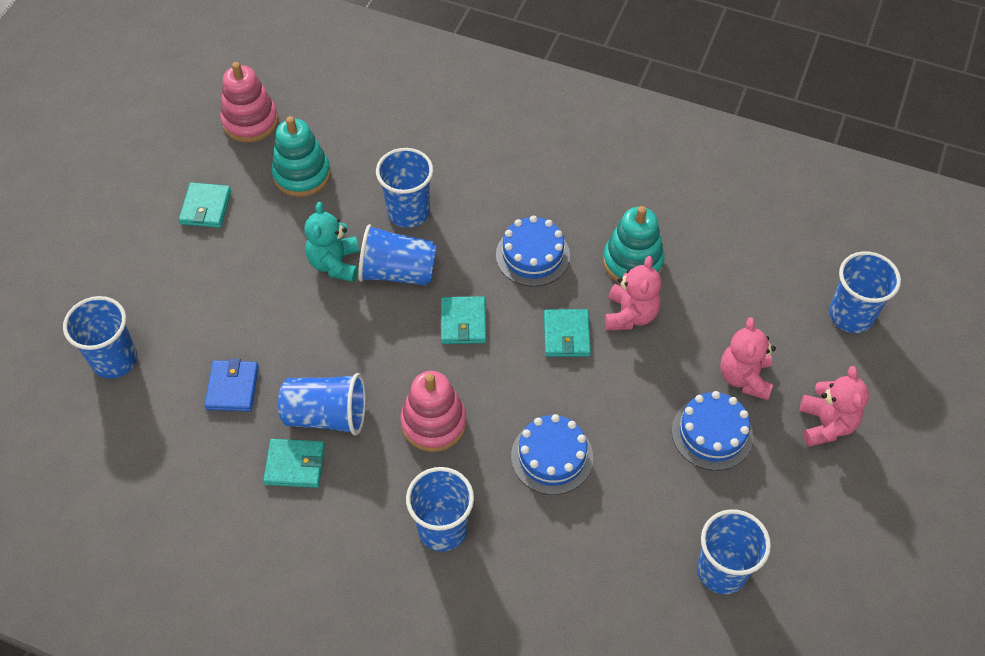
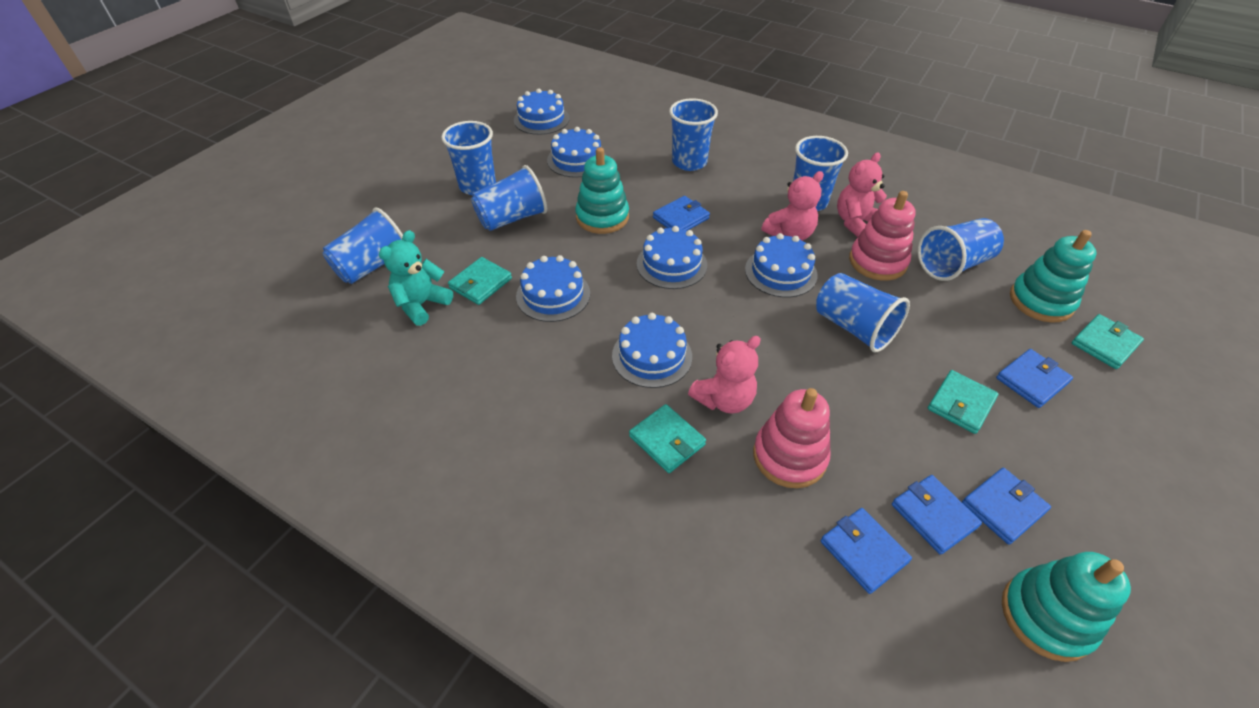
blue cake: [496,215,570,287] [511,414,593,495] [672,391,753,471] = 3 -> [514,89,570,135] [516,255,590,322] [547,127,606,178] [612,313,692,388] [637,226,707,289] [745,233,817,298] = 6
blue wallet: [205,358,259,411] = 1 -> [653,196,710,231] [821,508,912,594] [892,475,982,555] [962,468,1051,545] [996,349,1073,408] = 5
turquoise stacking toy: [272,116,331,197] [603,206,665,282] = 2 -> [575,147,629,234] [1002,552,1131,662] [1010,230,1097,323] = 3

